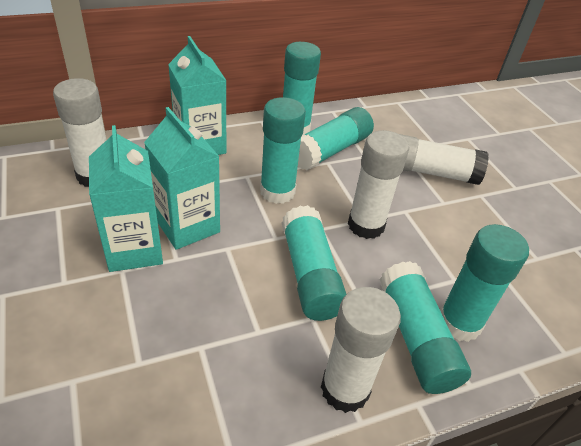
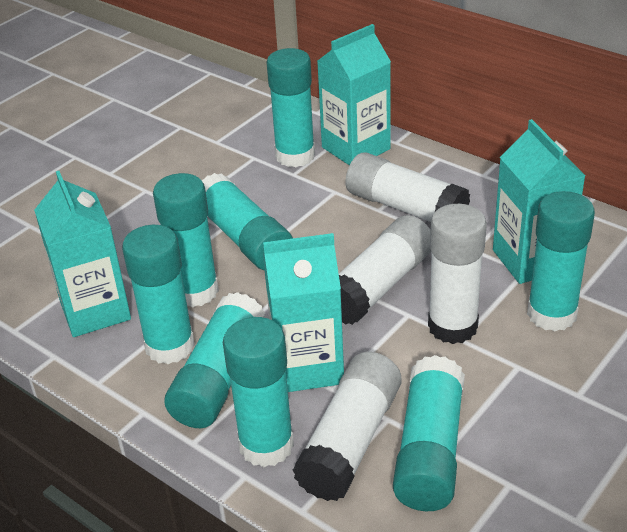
turquoise carton: [89,125,163,272] [144,107,220,250] [168,36,226,155] = 3 -> [34,171,131,337] [263,233,344,392] [317,24,391,165] [493,119,585,284] = 4
turquoise glue stick: [260,97,306,204] [282,205,347,321] [283,42,321,134] [298,107,374,170] [380,261,471,394] [440,224,529,342] = 6 -> [122,225,195,364] [153,173,219,307] [164,292,265,428] [201,173,293,270] [223,317,294,467] [266,48,315,167] [393,355,465,511] [527,191,595,331] = 8

